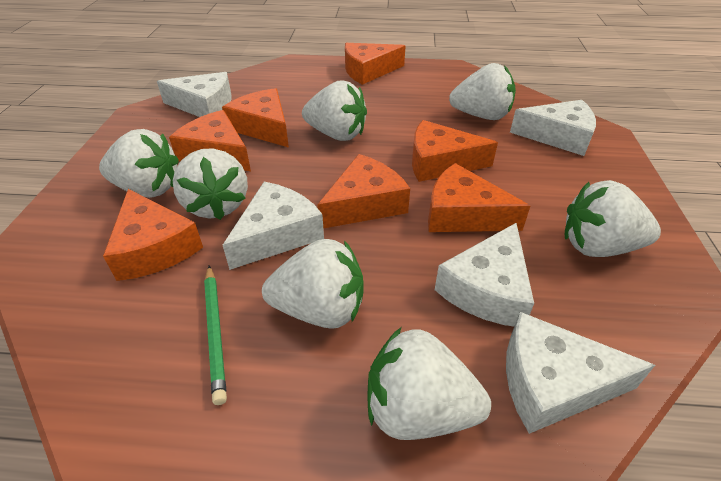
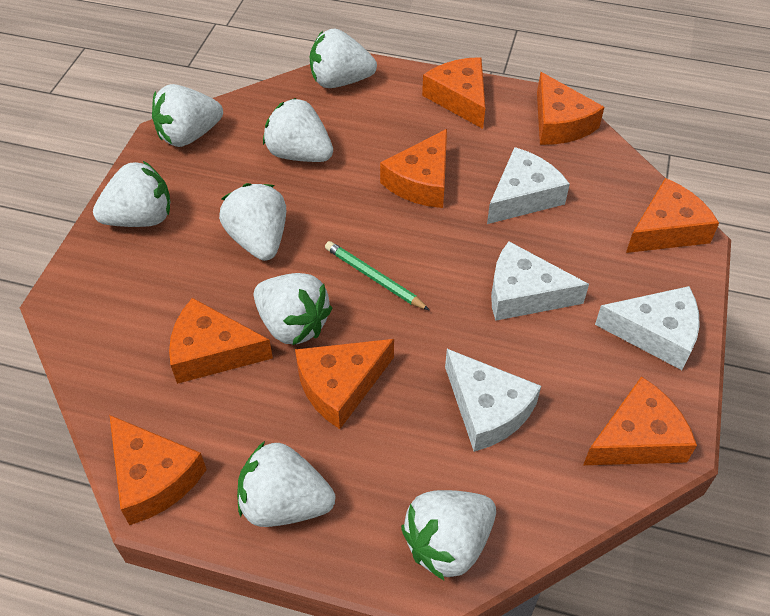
orange cheese: [103,189,203,281] [169,110,251,171] [222,88,289,148] [317,154,410,229] [345,43,405,85] [412,120,498,182] [428,163,530,232] = 7 -> [110,415,207,525] [169,298,273,384] [295,339,394,429] [380,129,447,208] [422,57,485,129] [537,72,604,145] [583,376,697,465] [626,178,719,253] = 8
white cheese: [157,72,232,117] [223,182,324,270] [435,223,534,327] [506,312,655,434] [510,100,596,156] = 5 -> [445,349,541,452] [487,147,570,224] [491,241,589,321] [595,286,700,370] = 4
white strawberry: [99,129,179,198] [173,148,248,220] [262,239,364,329] [302,80,367,141] [367,327,491,440] [449,63,516,120] [565,180,661,257] = 7 -> [93,161,171,227] [152,84,223,147] [219,183,286,261] [237,441,336,527] [254,273,332,345] [263,98,333,162] [310,28,377,88] [401,490,496,580] = 8

